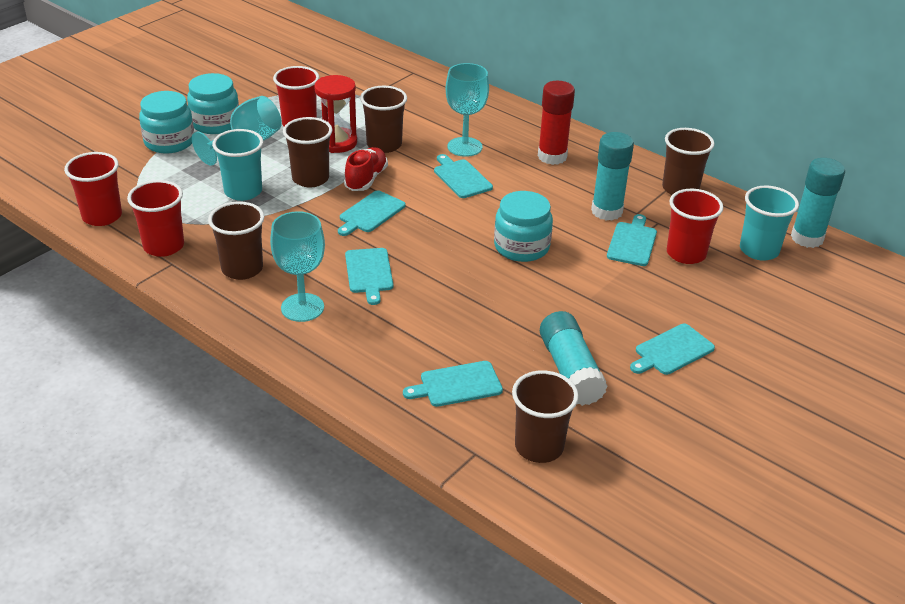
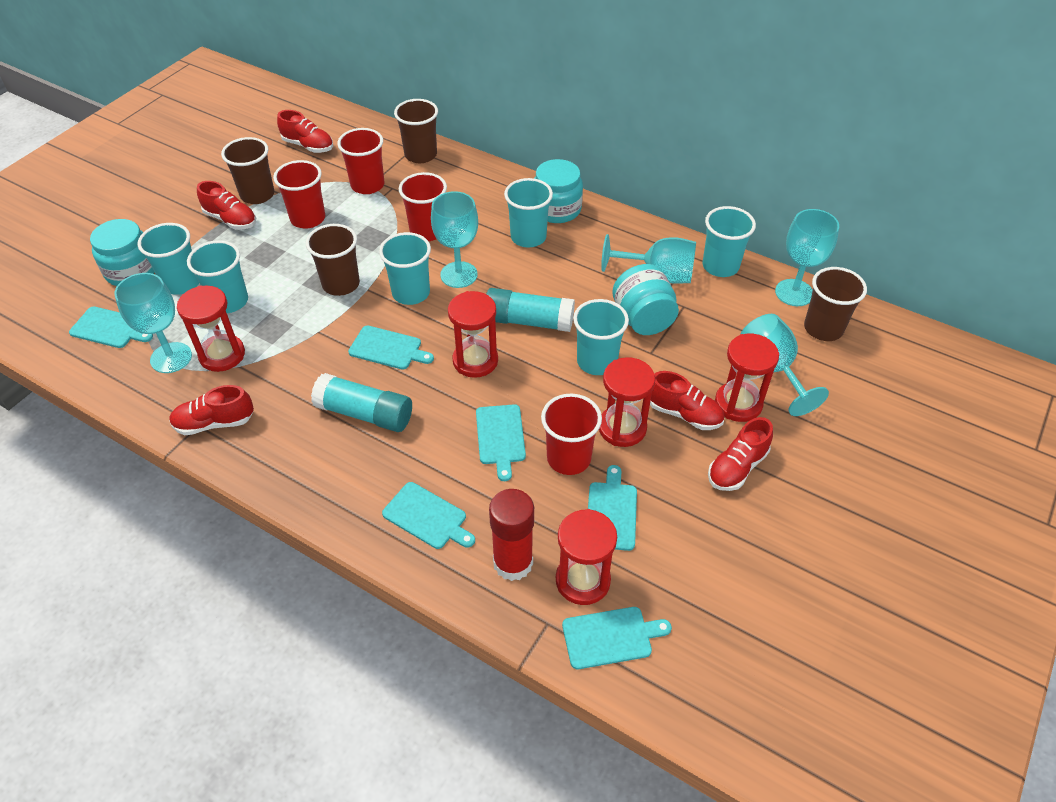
brown cup: [208,202,264,280] [283,117,333,187] [360,86,407,153] [512,370,579,463] [662,128,714,195] = 5 -> [221,137,274,204] [306,224,360,296] [394,99,438,163] [804,267,867,341] = 4
red hourglass: [314,75,357,153] = 1 -> [177,286,245,372] [448,291,498,378] [556,509,617,605] [599,357,655,447] [715,334,779,422] = 5
red shoe: [344,147,388,191] = 1 -> [169,385,254,435] [197,181,256,230] [277,110,333,153] [650,371,724,430] [708,417,773,491] = 5
turquoise cup: [212,129,263,201] [740,186,799,261] = 2 -> [138,223,199,295] [187,240,248,313] [379,232,431,305] [504,178,553,248] [573,299,629,375] [702,206,756,277] = 6
turquoise glue stick: [540,311,608,406] [591,132,634,221] [791,158,845,248] = 3 -> [311,373,412,432] [486,288,575,332] = 2
turquoise goblet: [192,96,282,166] [270,211,325,322] [446,63,489,157] = 3 -> [114,273,192,373] [431,191,478,288] [601,234,696,284] [741,314,829,416] [775,209,839,306] = 5

